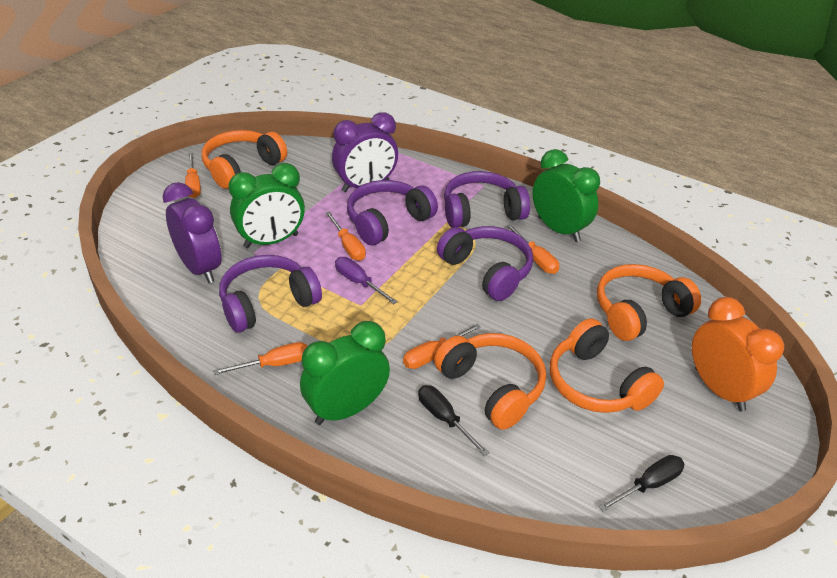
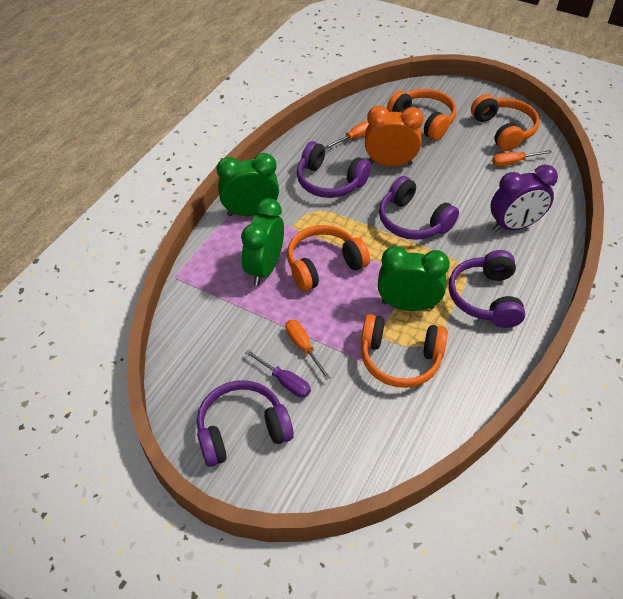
black screwdriver: [418,385,489,456] [598,455,684,512] = 2 -> none = 0
orange screwdriver: [185,153,201,198] [213,342,307,375] [326,211,366,261] [403,324,481,369] [506,224,559,274] = 5 -> [286,320,331,380] [325,121,369,149] [492,150,552,167] = 3
purple clock: [163,182,222,283] [332,112,398,192] = 2 -> [490,164,558,232] = 1

